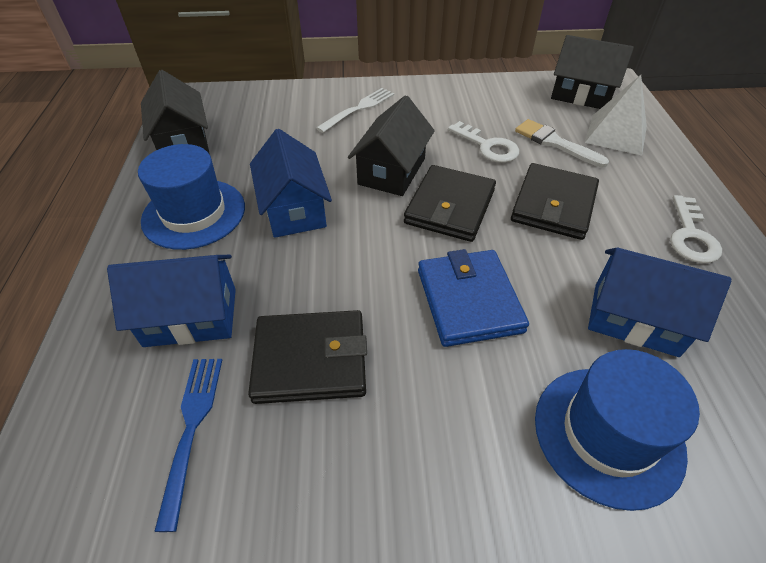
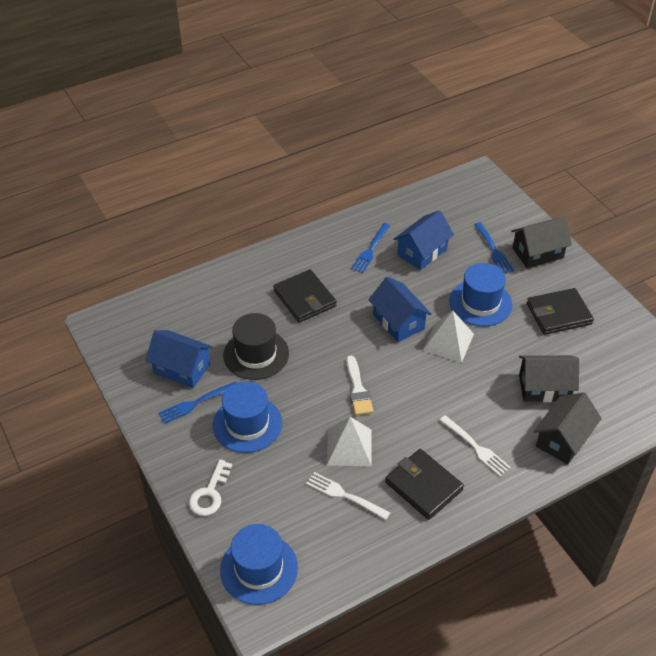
black hat: none = 0 -> [223,313,289,380] = 1
blue fork: [154,359,222,532] = 1 -> [158,382,236,424] [351,223,391,273] [474,222,514,273] = 3
blue hat: [138,144,245,250] [535,349,700,511] = 2 -> [213,382,282,453] [220,524,298,605] [449,263,513,326] = 3
blue wallet: [418,249,529,347] = 1 -> none = 0
white fork: [316,88,395,133] = 1 -> [306,472,390,520] [439,415,511,476] = 2
white key: [448,121,519,163] [670,195,722,263] = 2 -> [189,459,232,516] = 1
white pyramid: [585,75,647,156] = 1 -> [327,417,372,466] [423,311,474,363] = 2

